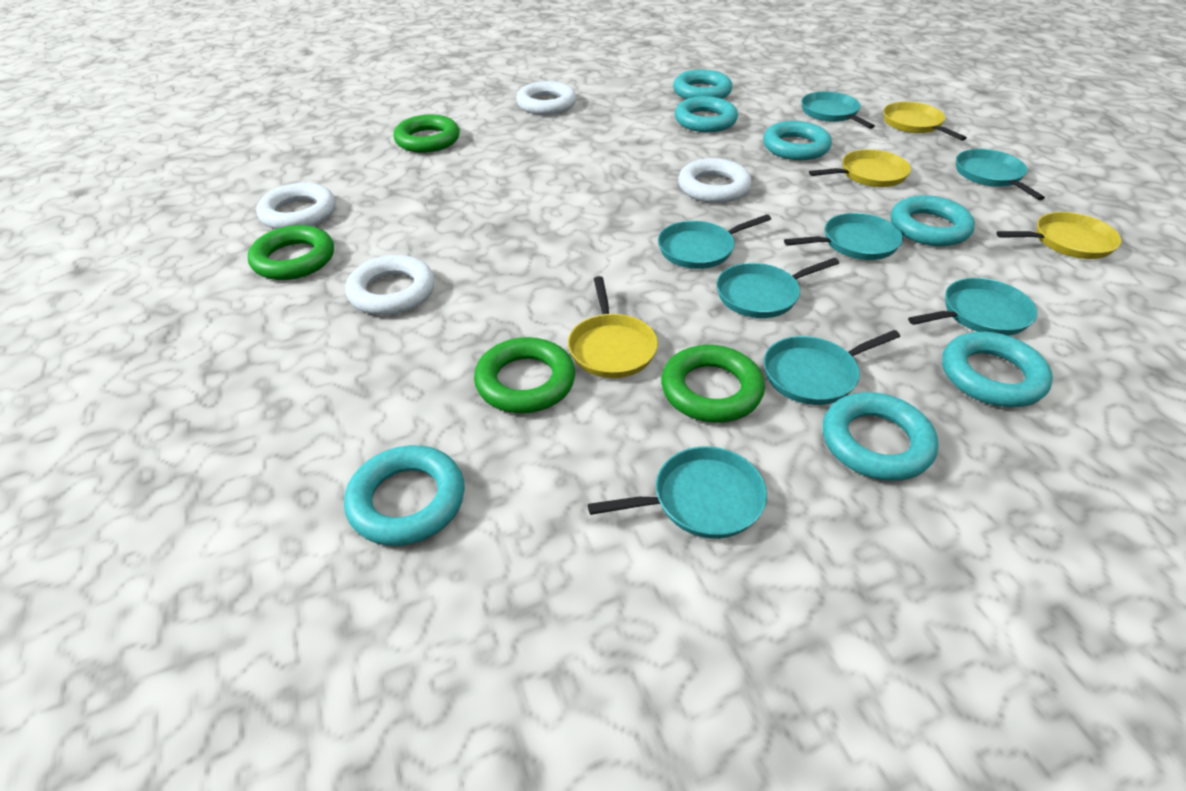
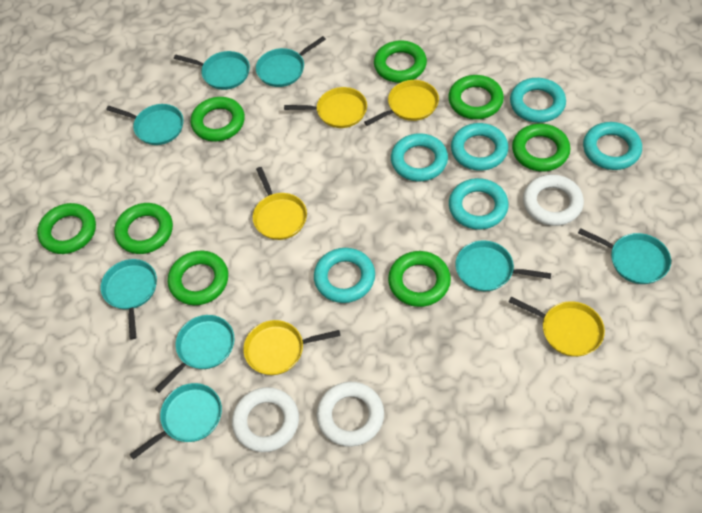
green ring: [248,225,334,280] [393,114,460,153] [474,337,575,413] [661,345,765,423] = 4 -> [37,203,96,254] [114,203,173,254] [168,250,228,305] [191,97,245,142] [374,40,427,83] [388,251,451,307] [448,75,504,119] [512,124,570,171] = 8
turquoise ring: [344,445,465,546] [673,70,732,99] [675,96,738,132] [763,121,832,160] [823,392,938,481] [891,195,975,246] [942,332,1053,407] = 7 -> [314,248,375,303] [391,133,448,182] [449,178,509,230] [451,123,508,171] [510,78,566,123] [583,122,642,170] = 6
white ring: [256,183,336,229] [345,255,435,315] [516,81,576,115] [678,158,752,203] = 4 -> [232,387,299,452] [317,382,384,447] [523,174,584,226] = 3
yellow pan: [568,276,658,378] [809,149,911,187] [883,102,967,141] [996,212,1122,259] = 4 -> [243,320,340,375] [253,167,307,240] [284,87,367,128] [364,80,439,126] [509,297,605,357] = 5

